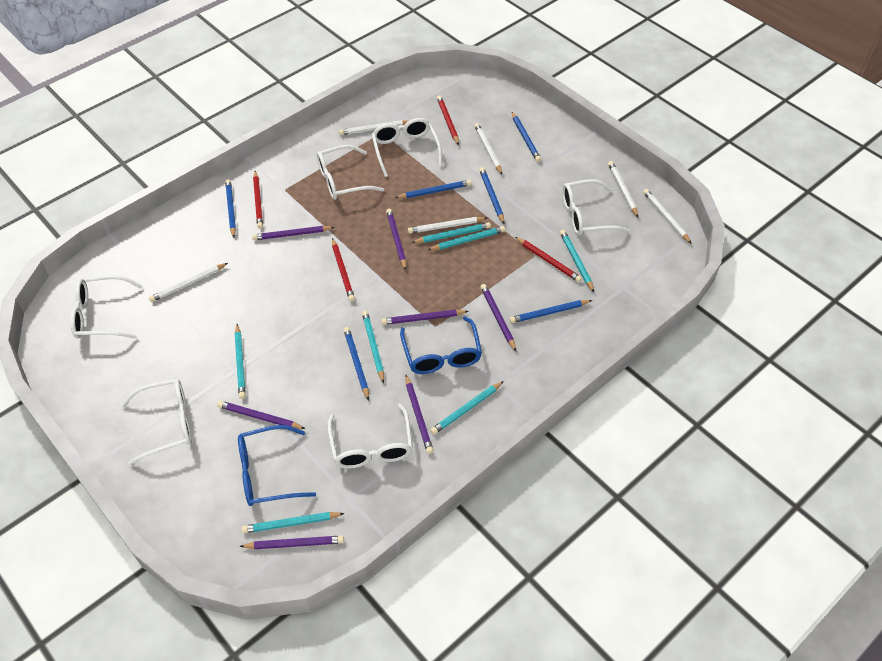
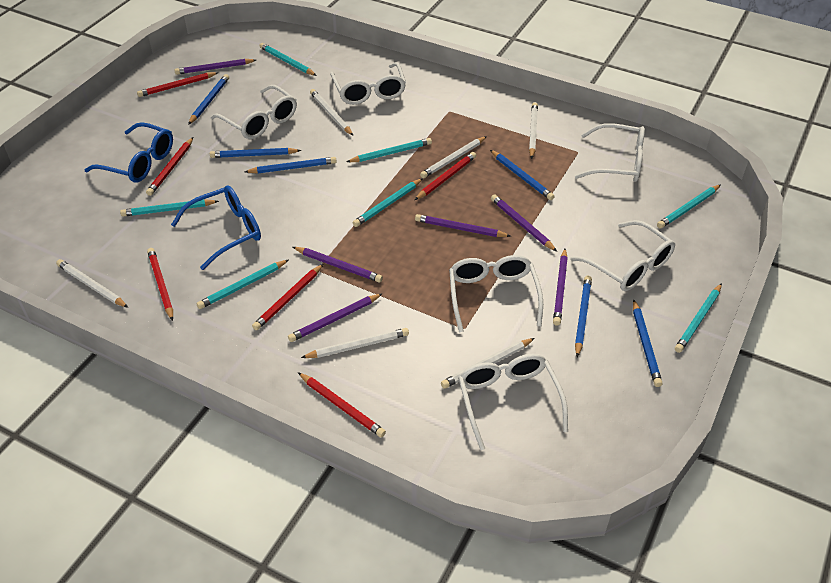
purple pencil: [217,401,306,429] [239,536,344,549] [252,226,335,240] [381,310,469,325] [386,209,406,270] [405,375,434,454] [480,284,516,351] = 7 -> [174,59,256,75] [288,293,383,342] [293,247,383,282] [415,214,511,237] [491,194,557,252] [553,249,568,326] = 6
red pencil: [253,171,263,229] [332,238,355,302] [437,95,459,145] [515,237,582,282] = 4 -> [137,72,219,97] [146,137,193,196] [147,248,173,321] [252,264,323,330] [298,372,386,437] [415,152,476,200] = 6

